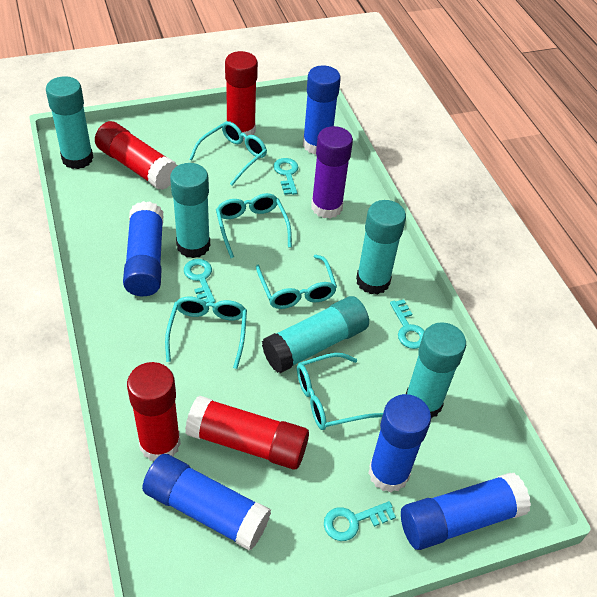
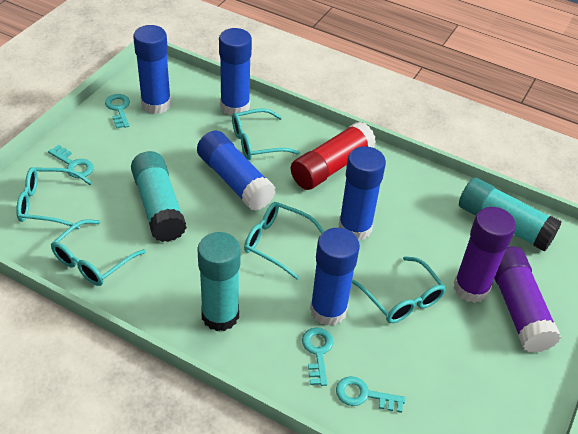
purple glue stick: [311,126,353,219] = 1 -> [454,207,516,303] [494,246,561,353] = 2
red glue stick: [95,121,178,190] [127,362,181,461] [185,395,309,470] [225,51,258,140] = 4 -> [291,121,376,190] = 1
turquoise glue stick: [46,76,93,169] [170,163,210,258] [262,296,369,373] [356,200,406,295] [406,322,466,418] = 5 -> [131,151,187,242] [197,232,241,331] [459,177,562,251] = 3

